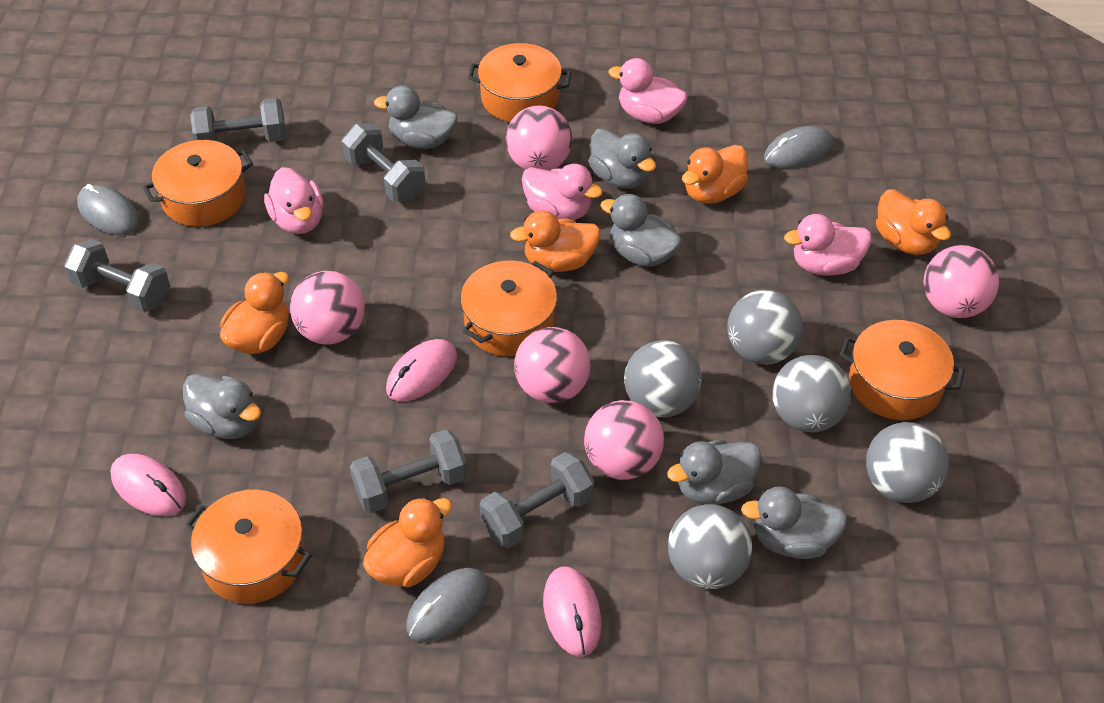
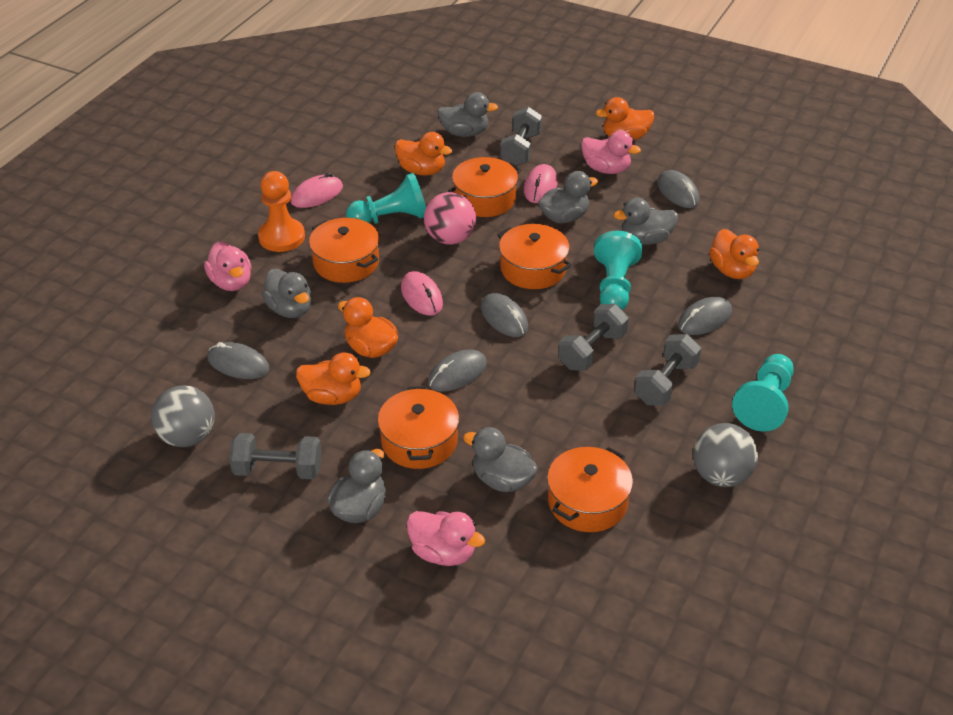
grey ball: [624,340,701,417] [668,504,752,589] [727,290,803,364] [773,355,851,432] [866,422,949,503] = 5 -> [151,385,215,447] [693,423,758,487] = 2
grey dumbbell: [64,239,170,313] [190,98,286,142] [342,123,426,202] [350,429,467,513] [480,452,594,548] = 5 -> [229,433,322,479] [500,107,542,166] [558,304,629,371] [634,334,701,405] = 4
grey mouse: [77,184,140,235] [406,568,489,642] [764,126,833,169] = 3 -> [208,342,269,379] [428,350,487,392] [481,293,528,337] [657,170,700,208] [678,297,732,335] = 5
orange pawn: none = 0 -> [258,171,305,252] = 1
pink ball: [290,271,365,345] [506,105,572,171] [514,327,591,403] [584,400,664,480] [923,245,999,318] = 5 -> [424,192,476,245] = 1
pink duck: [264,167,324,234] [522,164,603,220] [608,58,687,124] [784,214,871,276] = 4 -> [204,241,251,291] [407,511,485,566] [581,131,641,174] = 3
turquoise pawn: none = 0 -> [346,173,426,224] [594,231,642,310] [732,354,794,431] = 3

